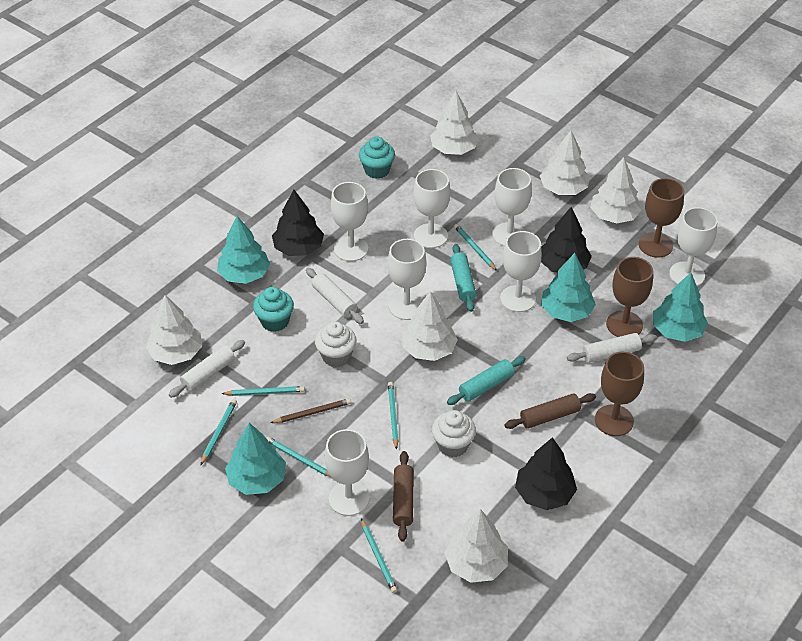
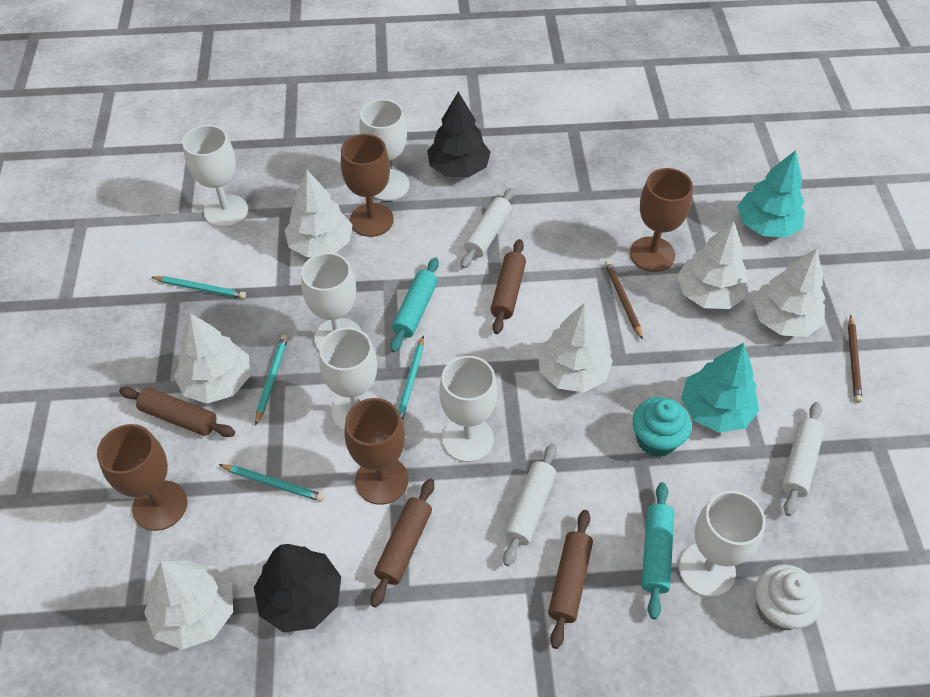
black tree: [272,190,324,256] [515,437,577,510] [541,207,592,273] = 3 -> [254,544,341,633] [427,92,491,177] = 2
brown goblet: [595,352,644,436] [606,257,653,337] [639,178,684,258] = 3 -> [97,424,187,531] [341,134,394,237] [344,398,408,505] [630,168,693,272] = 4
brown pencil: [270,398,351,423] = 1 -> [605,260,643,340] [848,315,862,403] = 2
brown rolling pin: [393,451,414,542] [504,393,596,429] = 2 -> [119,387,235,437] [371,478,434,607] [490,239,526,334] [548,510,593,649] = 4
turquoise cupcake: [253,287,294,332] [359,136,395,179] = 2 -> [633,397,692,457] = 1
turquoise pencil: [201,399,237,465] [221,386,305,396] [266,437,331,477] [361,519,397,593] [388,382,399,450] [454,224,497,271] = 6 -> [152,276,246,299] [218,464,325,502] [255,335,288,426] [398,335,424,421] = 4
turquoise tree: [217,216,270,284] [225,423,286,495] [541,253,596,322] [653,273,708,342] = 4 -> [681,343,759,433] [737,150,805,238] = 2
white cupcake: [315,321,357,367] [432,410,476,457] = 2 -> [755,564,822,631] = 1
white goblet: [325,429,369,516] [331,182,368,261] [388,239,426,320] [413,169,450,248] [492,168,532,246] [500,231,542,312] [669,207,718,286] = 7 -> [182,125,248,228] [301,252,361,350] [319,327,378,432] [359,99,410,201] [439,356,497,462] [679,491,766,597] = 6

